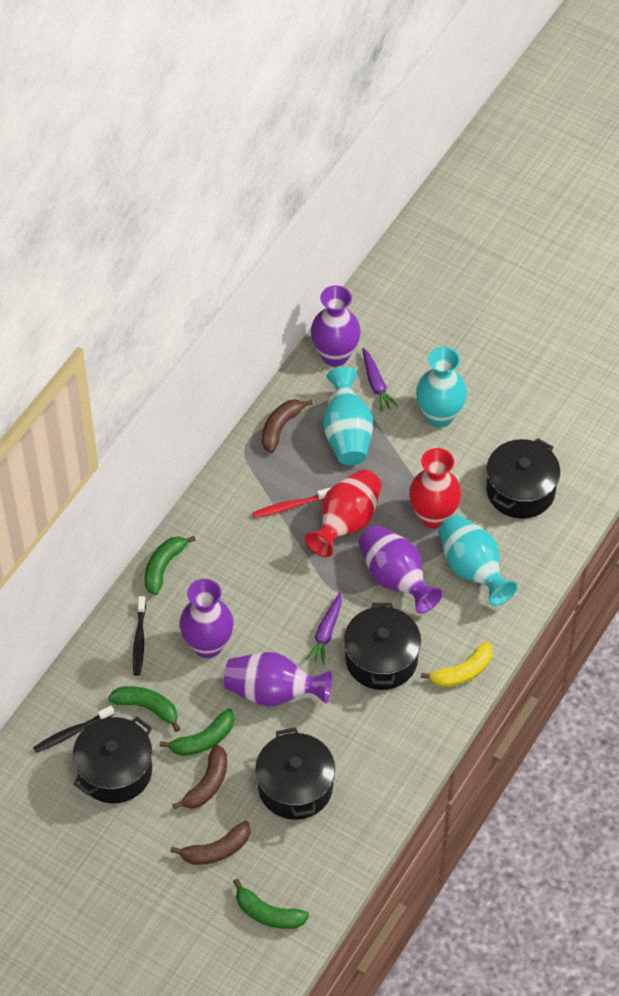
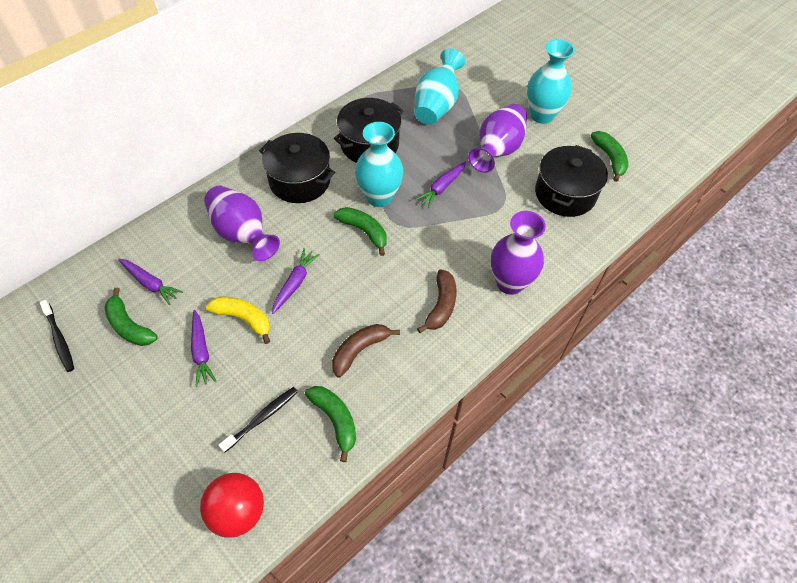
black pot: [73,717,152,803] [255,728,335,820] [344,603,421,690] [486,438,560,519] = 4 -> [259,133,335,203] [334,98,403,163] [535,145,608,217] = 3
brown banana: [171,821,251,865] [172,744,227,810] [262,399,313,453] = 3 -> [332,324,400,377] [417,269,457,333] = 2
purple carrot: [305,592,342,665] [362,348,398,412] = 2 -> [118,259,183,305] [191,310,216,387] [272,248,320,314] [415,161,466,208] = 4
purple vase: [179,579,234,658] [224,652,332,707] [311,285,361,367] [359,525,443,614] = 4 -> [204,185,280,261] [468,104,527,173] [491,211,546,295] = 3
red ball: none = 0 -> [200,473,264,538] = 1
red toothbrush: [252,487,331,518] = 1 -> none = 0
red vase: [305,469,382,557] [409,448,461,528] = 2 -> none = 0

